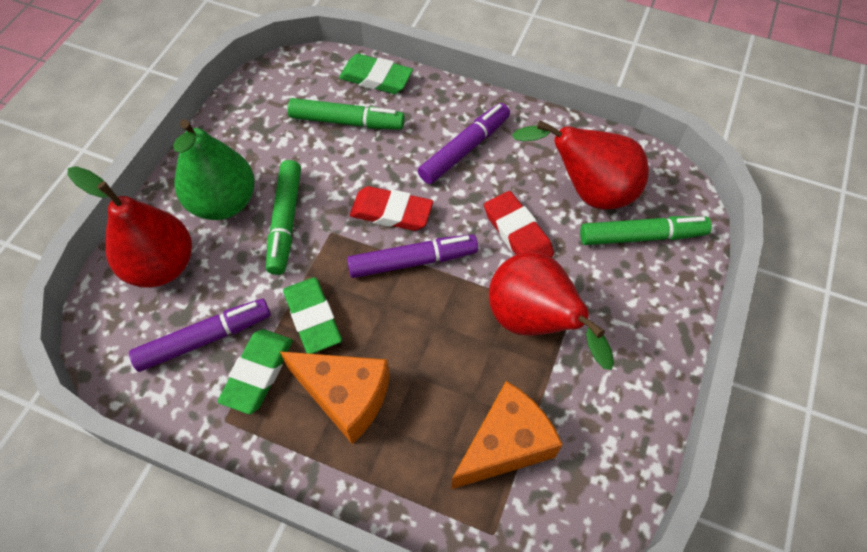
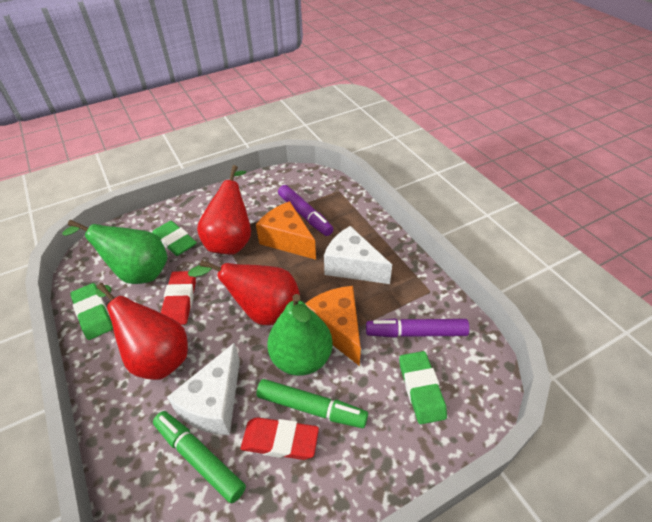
green marker: [266,160,301,275] [288,98,405,130] [580,216,712,245] = 3 -> [153,411,246,503] [256,379,368,428] = 2
green pear: [173,119,255,220] = 1 -> [62,220,168,284] [267,294,333,376] = 2
purple marker: [129,299,271,372] [347,234,478,278] [418,103,510,184] = 3 -> [278,185,333,236] [366,318,470,338] = 2
white cheese: none = 0 -> [167,343,240,435] [324,226,392,284] = 2

